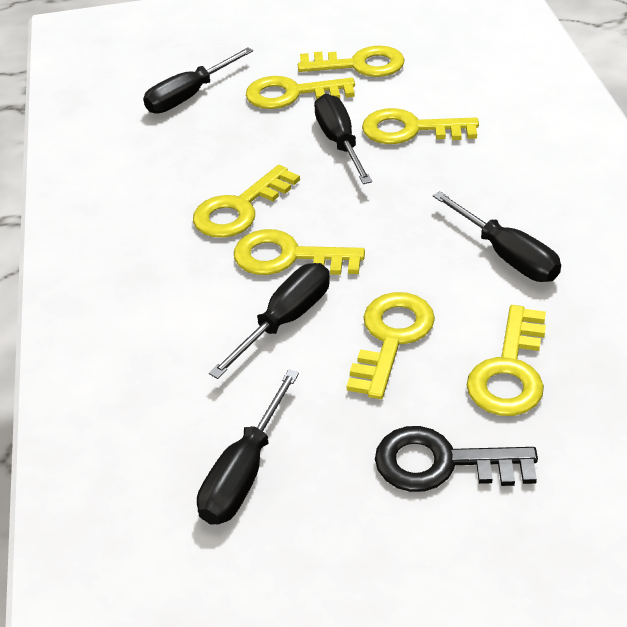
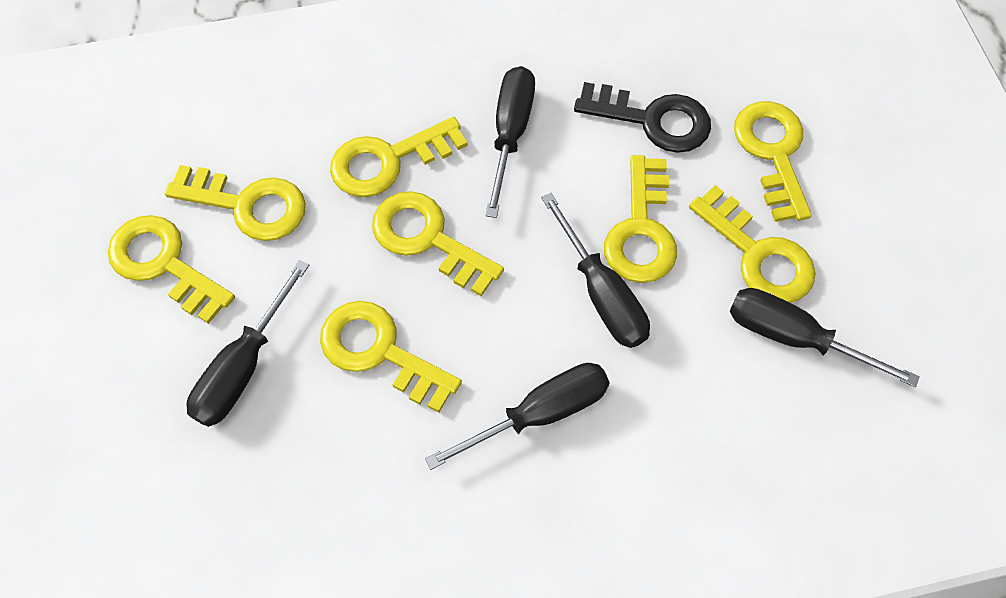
yellow key: [193,165,300,238] [234,229,365,275] [246,76,355,109] [298,45,404,77] [347,292,435,399] [362,108,479,144] [467,305,546,416] = 7 -> [108,215,235,324] [165,165,306,241] [320,301,462,413] [330,117,468,197] [372,191,504,296] [604,155,677,283] [689,185,816,303] [734,101,812,222] = 8

